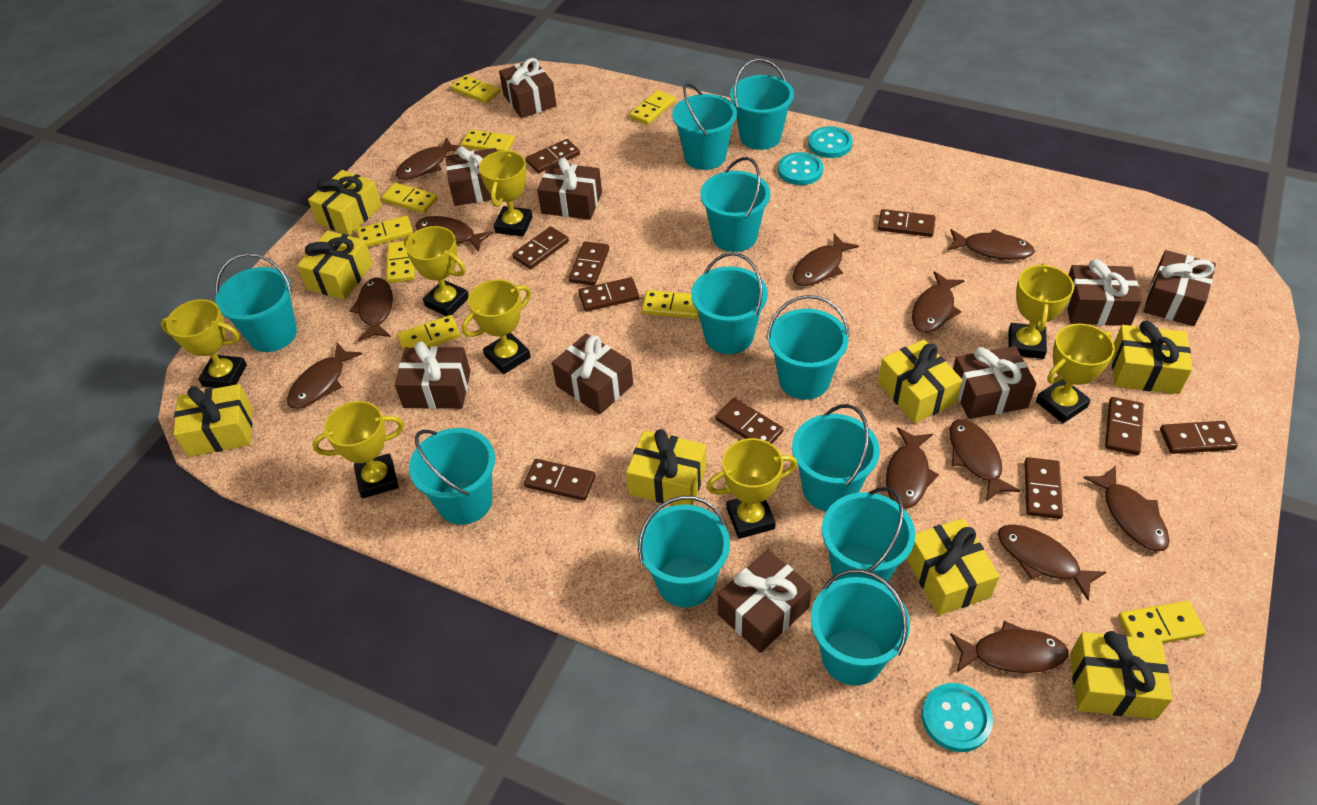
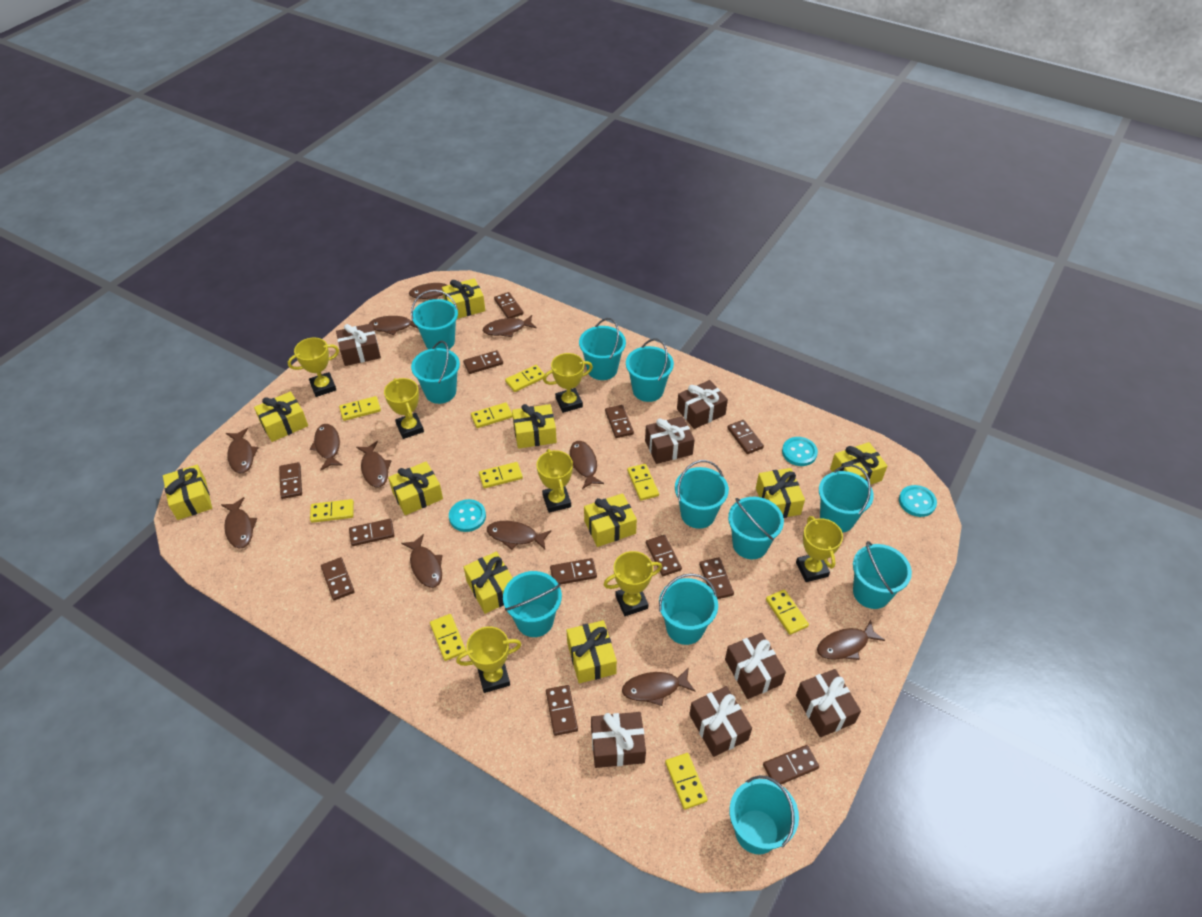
brown domino: [512,226,569,269] [524,459,595,501] [526,139,580,173] [569,241,609,286] [578,277,639,312] [716,398,783,444] [878,209,936,237] [1024,457,1063,519] [1105,397,1144,455] [1160,421,1238,454] = 10 -> [279,462,302,499] [321,557,355,601] [349,519,394,546] [463,350,503,374] [494,292,524,318] [546,685,578,736] [550,558,597,584] [605,405,634,438] [646,535,682,576] [699,557,734,599] [727,420,764,454] [763,745,819,784] = 12
brown gift: [395,341,470,409] [446,146,497,206] [499,58,556,118] [537,158,602,220] [552,333,633,414] [718,550,812,653] [953,346,1036,419] [1066,259,1142,326] [1144,250,1216,326] = 9 -> [336,323,381,366] [591,712,646,768] [645,416,695,464] [677,380,728,429] [689,686,752,757] [725,633,786,699] [796,669,861,737] = 7
yellow gift: [173,384,252,457] [297,230,373,300] [308,170,382,236] [626,429,706,506] [878,339,962,423] [906,518,1000,615] [1070,631,1172,719] [1112,321,1192,394] = 8 -> [163,465,212,520] [254,392,308,442] [388,461,443,515] [442,278,485,319] [464,551,512,614] [512,404,557,449] [567,620,617,683] [584,493,637,547] [756,468,805,518] [830,442,887,484] = 10
yellow trophy: [161,299,247,388] [312,401,404,498] [403,226,469,316] [462,279,531,374] [479,150,532,237] [706,438,798,539] [1008,263,1074,359] [1036,324,1115,423] = 8 -> [288,338,339,397] [384,378,424,439] [456,627,522,693] [536,449,573,513] [543,353,593,413] [603,551,662,616] [796,516,843,582] = 7

